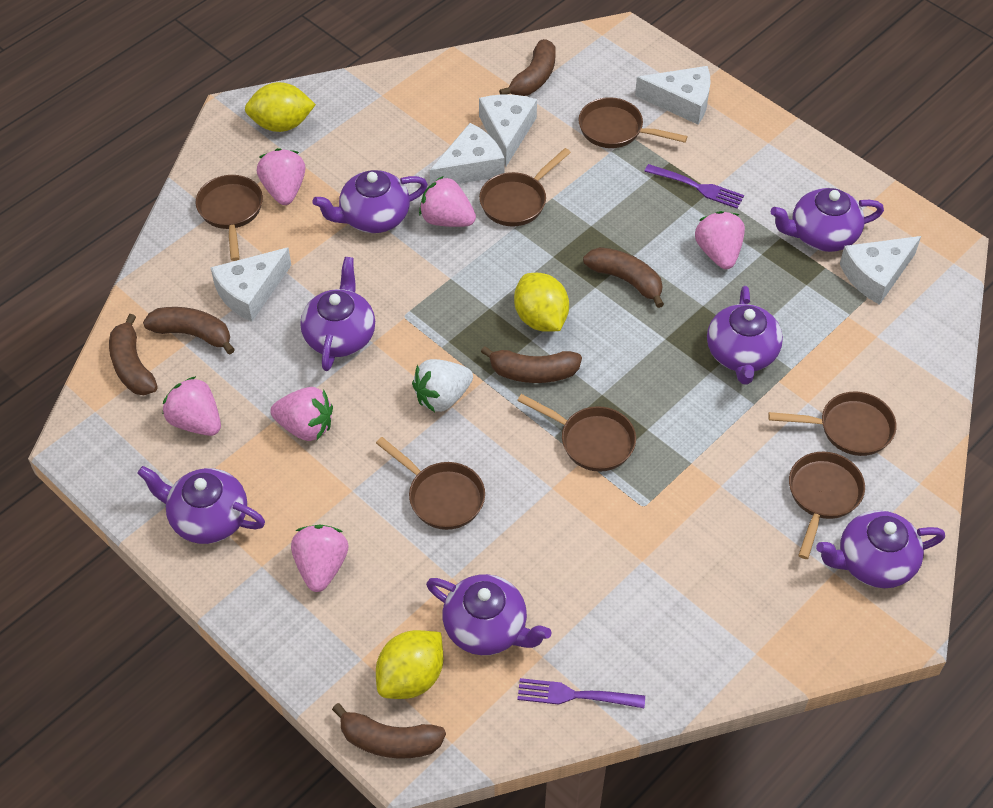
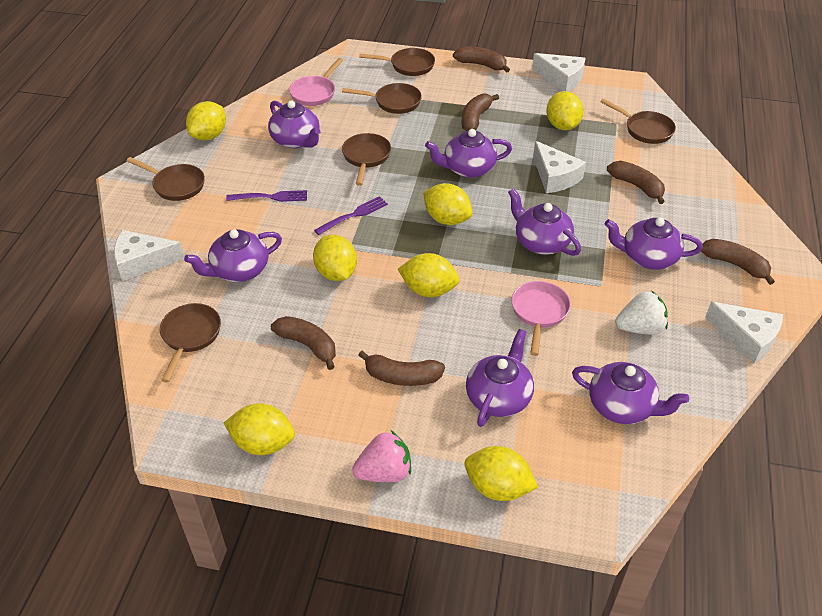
brown pan: [196,175,263,261] [376,437,485,530] [479,148,571,226] [517,394,636,472] [578,97,688,148] [768,392,897,456] [789,452,865,559] = 7 -> [127,157,205,201] [160,303,221,383] [342,83,422,114] [342,133,391,186] [359,48,435,76] [600,98,676,144] = 6
pink pan: none = 0 -> [289,58,343,106] [512,281,571,356] = 2
pink strawberry: [162,376,221,436] [257,148,306,205] [270,387,333,441] [291,525,349,592] [419,176,476,227] [695,211,745,269] = 6 -> [352,431,411,482] = 1
white cheese: [210,247,291,322] [430,123,505,185] [479,94,537,166] [635,66,711,125] [840,236,921,305] = 5 -> [114,230,184,281] [532,53,585,91] [533,141,586,193] [705,302,783,364] = 4
yellow lemon: [245,82,316,132] [376,630,443,699] [514,273,569,332] = 3 -> [186,101,226,141] [224,403,295,455] [313,235,357,281] [398,253,460,297] [423,183,472,225] [464,446,538,501] [546,91,583,130] = 7

